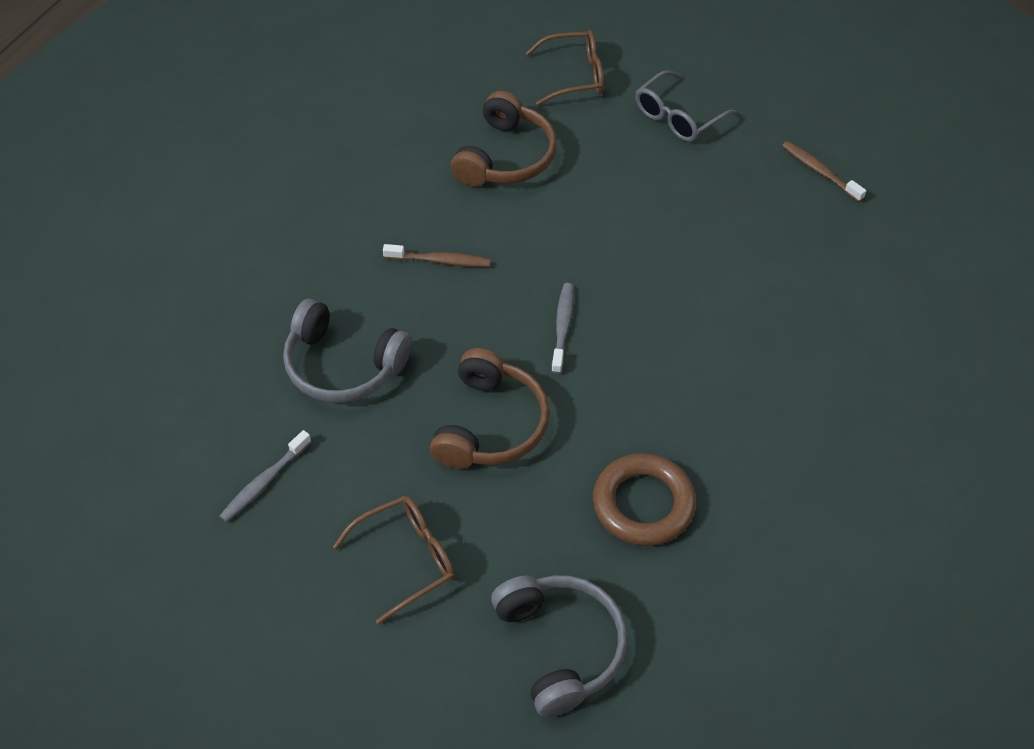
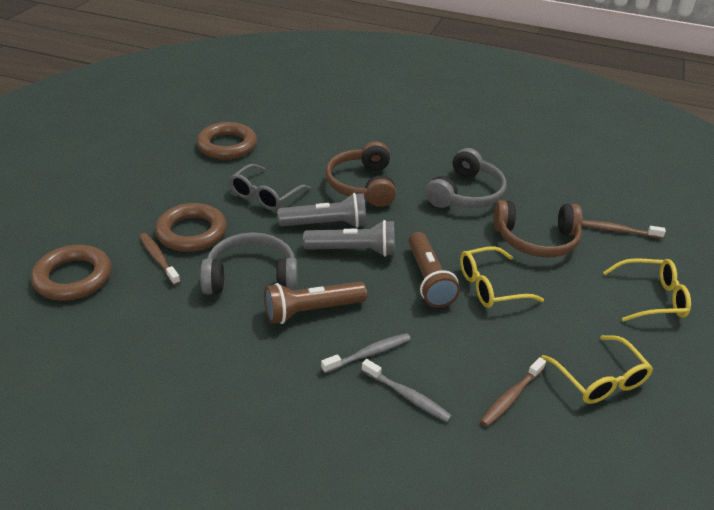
brown flashlight: none = 0 -> [264,282,367,324] [408,232,460,308] = 2
brown glasses: [333,496,455,625] [526,30,604,106] = 2 -> none = 0
brown ring: [593,453,696,546] = 1 -> [31,245,111,300] [155,203,227,252] [197,122,257,160] = 3
brown toothbrush: [383,244,491,267] [782,141,866,202] = 2 -> [139,233,181,285] [480,357,546,427] [582,220,666,239] = 3
grey flashlight: none = 0 -> [277,193,367,228] [303,220,395,257] = 2
yellow glasses: none = 0 -> [460,246,544,308] [541,335,653,404] [603,258,691,322] = 3

